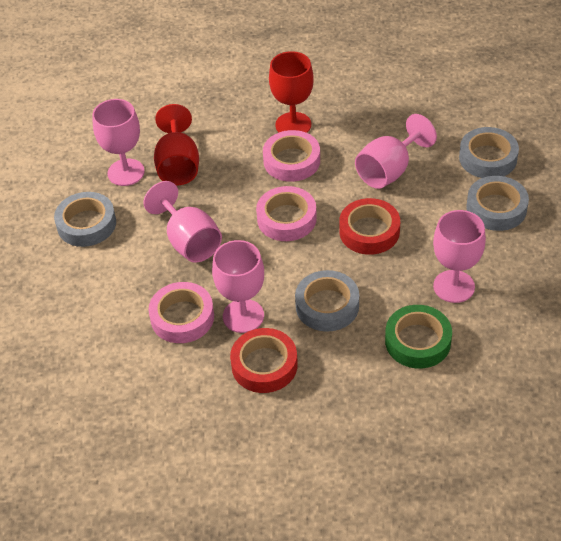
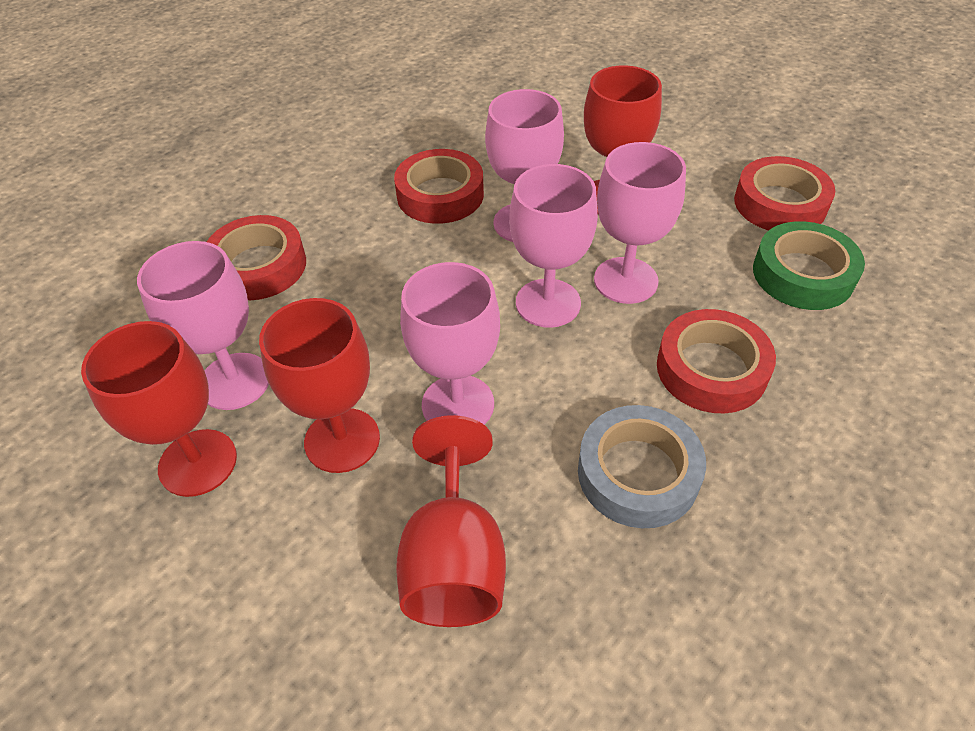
grey tape: [54,192,116,247] [295,270,359,332] [459,127,519,178] [466,176,529,231] = 4 -> [578,405,706,528] = 1
pink tape: [148,282,214,343] [256,186,317,241] [263,130,320,182] = 3 -> none = 0
red goblet: [154,104,199,186] [269,51,314,133] = 2 -> [81,321,237,497] [259,298,380,473] [396,415,506,627] [584,66,662,215] = 4
red tape: [230,328,298,393] [339,198,400,255] = 2 -> [207,215,306,300] [394,149,484,224] [657,309,776,413] [734,156,835,231] = 4

